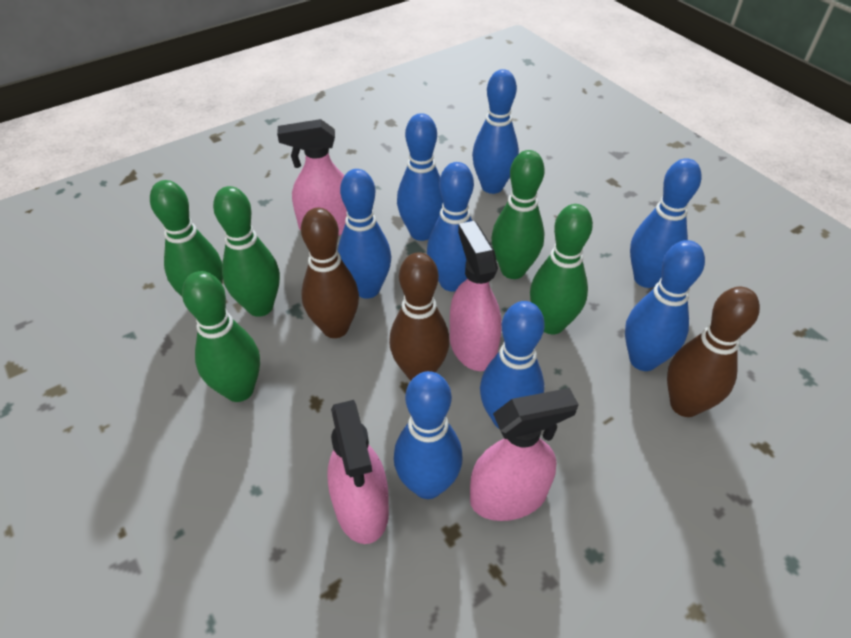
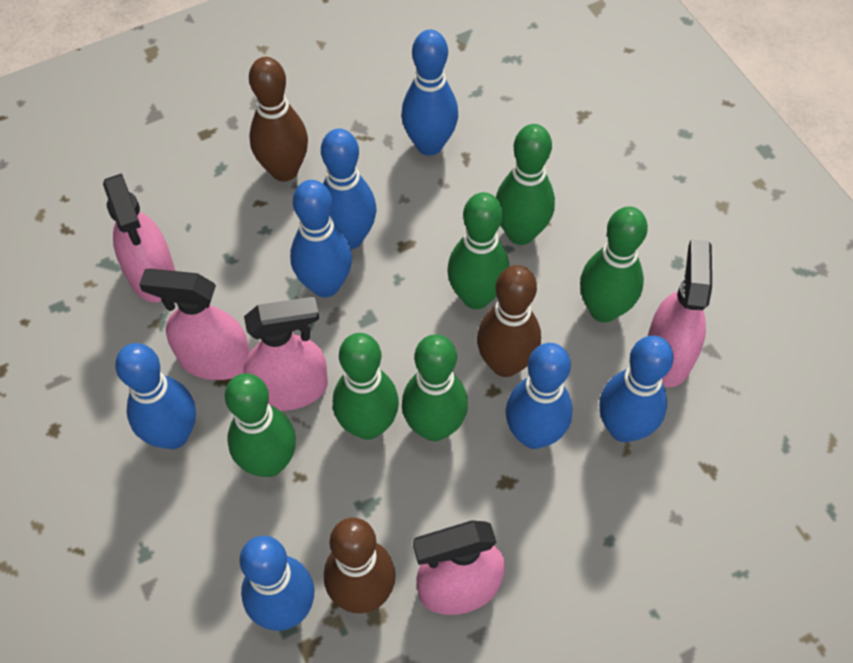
blue bowling pin: [338,169,391,299] [394,371,463,499] [397,113,443,241] [427,162,474,291] [472,69,519,194] [480,301,545,428] [625,240,705,371] [630,158,702,288] = 8 -> [115,343,196,449] [240,536,314,631] [290,180,352,297] [321,129,377,249] [401,30,458,156] [506,343,573,449] [599,336,674,442] = 7
green bowling pin: [150,180,223,296] [182,271,260,402] [213,186,280,317] [491,150,545,279] [530,204,593,334] = 5 -> [225,373,296,477] [333,333,399,440] [402,334,468,441] [447,192,509,309] [496,124,555,245] [580,206,648,323] = 6
pink spray bottle: [277,119,347,236] [327,400,389,544] [450,221,502,371] [470,388,579,521] = 4 -> [103,173,175,302] [139,269,250,380] [244,296,328,411] [413,520,505,615] [648,239,712,387] = 5

